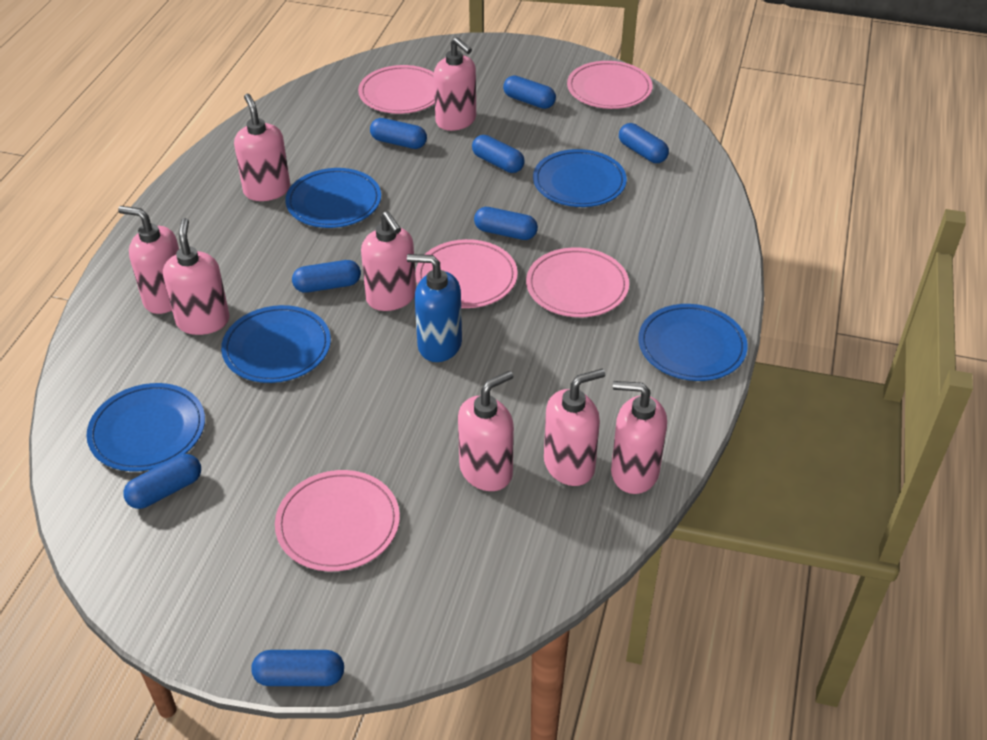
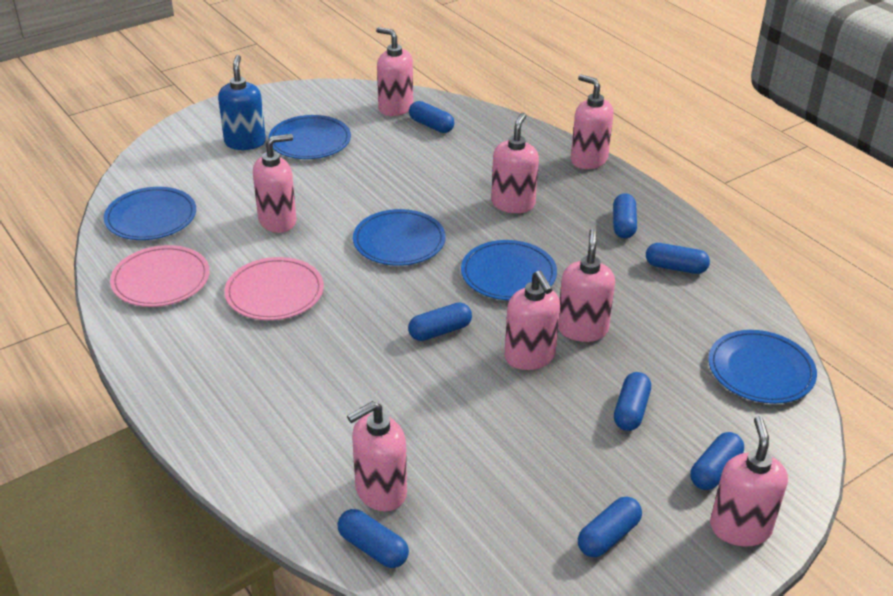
pink plate: [275,470,400,571] [358,65,435,114] [415,239,518,308] [526,247,629,317] [567,61,653,109] = 5 -> [110,245,210,307] [224,257,324,320] = 2

